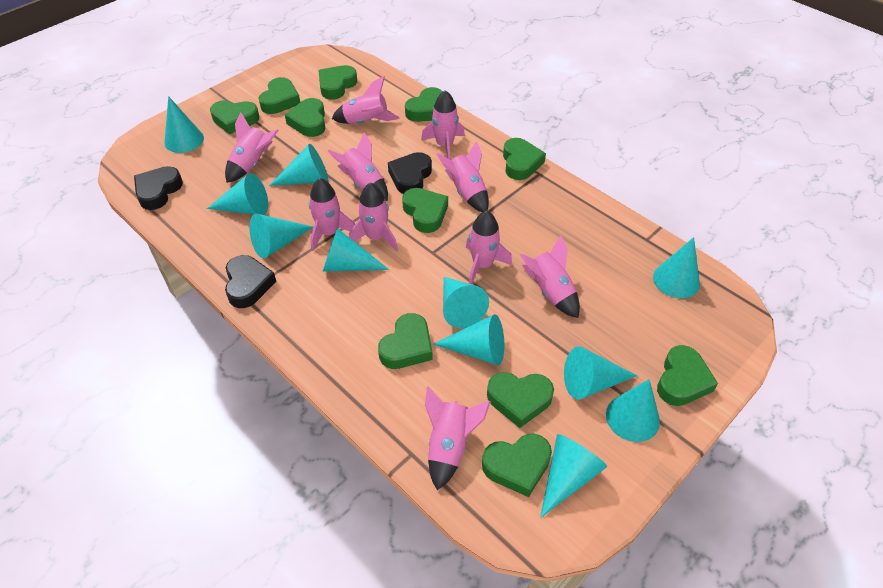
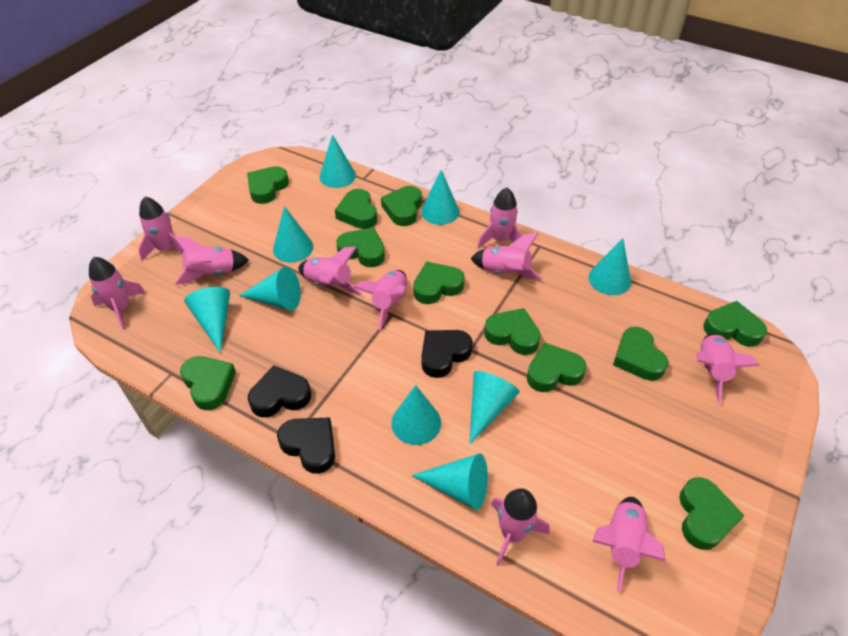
turquoise cone: [164,96,204,153] [207,173,268,215] [250,213,313,258] [269,144,328,186] [323,228,389,272] [433,314,504,365] [443,277,489,328] [540,434,607,518] [564,346,637,400] [606,379,660,442] [653,237,700,298] = 11 -> [184,287,230,353] [239,267,301,311] [273,206,313,263] [319,134,356,188] [391,385,441,445] [411,453,488,510] [421,170,459,225] [470,371,520,444] [589,238,631,295] = 9

